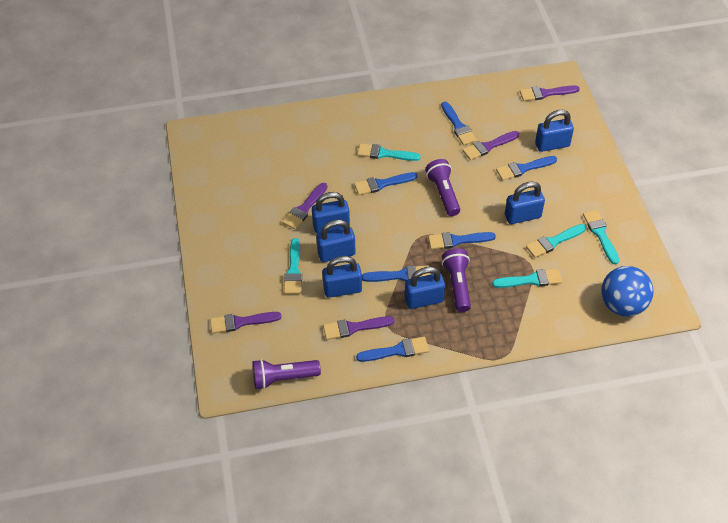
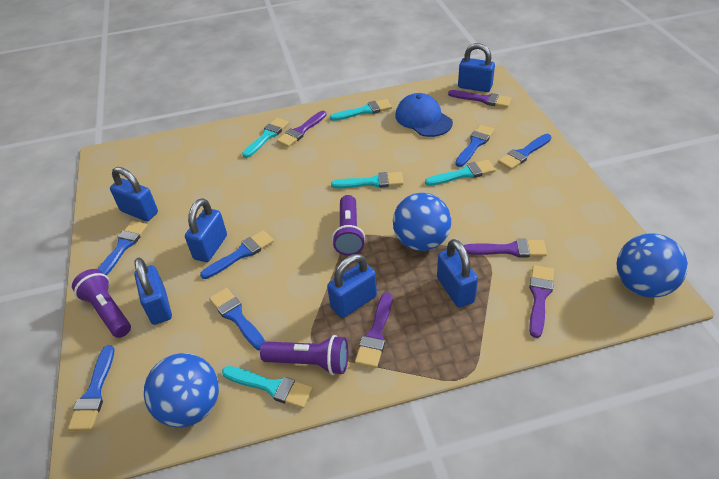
blue ball: [601,266,654,317] = 1 -> [144,353,219,428] [393,193,451,251] [617,233,688,298] = 3
blue cap: none = 0 -> [395,93,453,137] = 1

